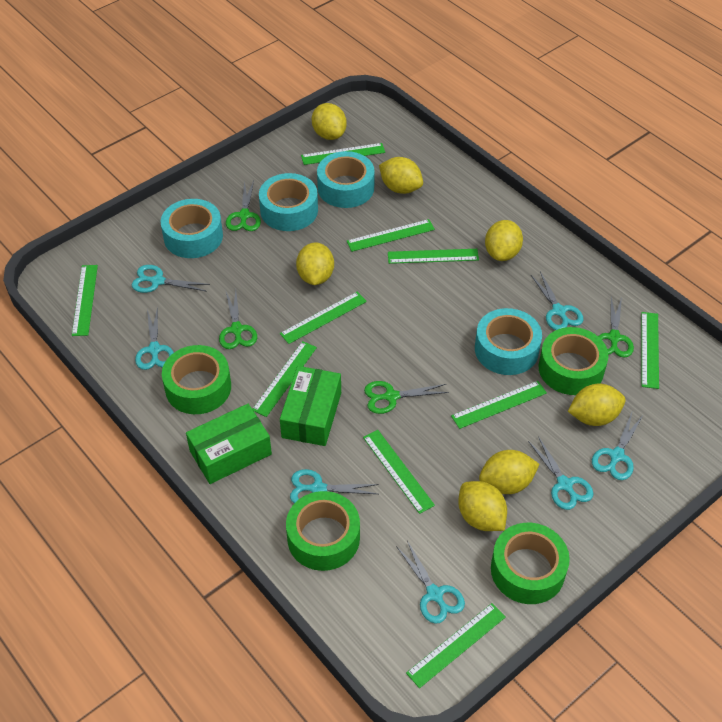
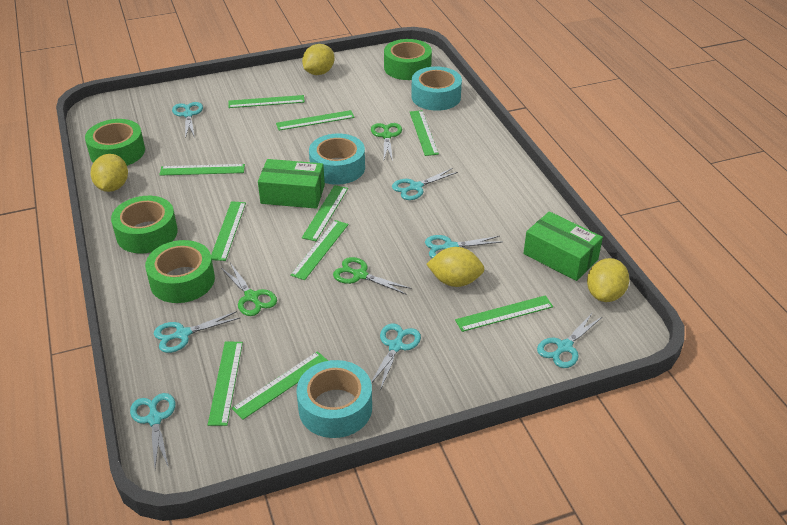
green scissors: [219,289,257,349] [226,180,261,231] [364,381,449,414] [598,297,634,358] = 4 -> [221,263,277,316] [333,257,412,295] [371,123,402,161] = 3
turquoise tape: [161,199,223,258] [259,173,318,231] [317,151,375,208] [475,308,542,375] = 4 -> [297,360,372,438] [309,133,365,185] [411,66,462,111] = 3
yellow lemon: [296,242,334,285] [312,103,347,140] [379,157,423,194] [458,481,507,531] [479,450,539,494] [485,220,523,261] [568,384,626,426] = 7 -> [91,154,128,192] [302,44,335,75] [427,247,485,287] [587,258,629,302] = 4

